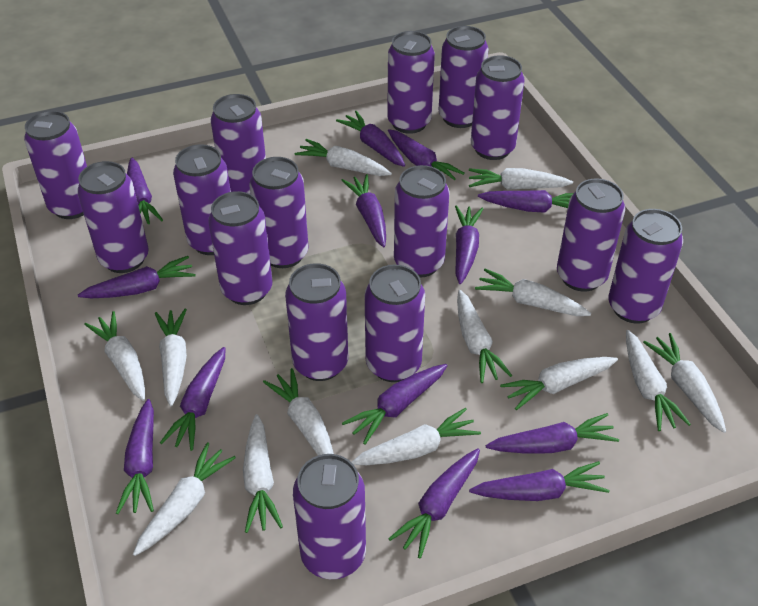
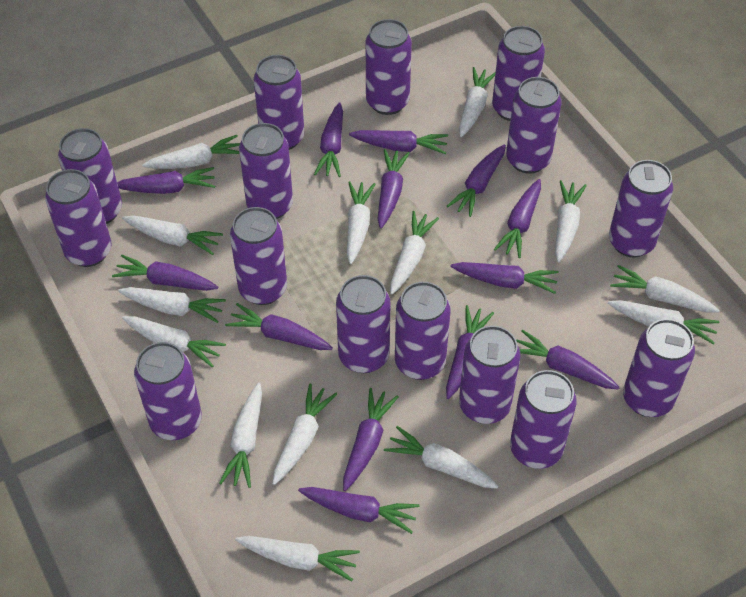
white carrot: [84,311,145,401] [133,442,236,556] [155,309,187,406] [243,414,283,533] [263,368,334,455] [295,139,392,176] [352,408,481,465] [457,290,512,383] [469,168,573,190] [475,269,591,316] [500,357,618,410] [626,330,691,431] [643,333,726,433] = 13 -> [118,287,226,323] [122,216,223,255] [122,316,226,367] [142,135,240,169] [219,383,262,488] [235,536,360,582] [272,384,337,485] [347,181,375,264] [384,426,499,489] [390,211,439,294] [459,67,495,137] [555,180,587,263] [608,300,719,345] [610,265,720,313] = 14

